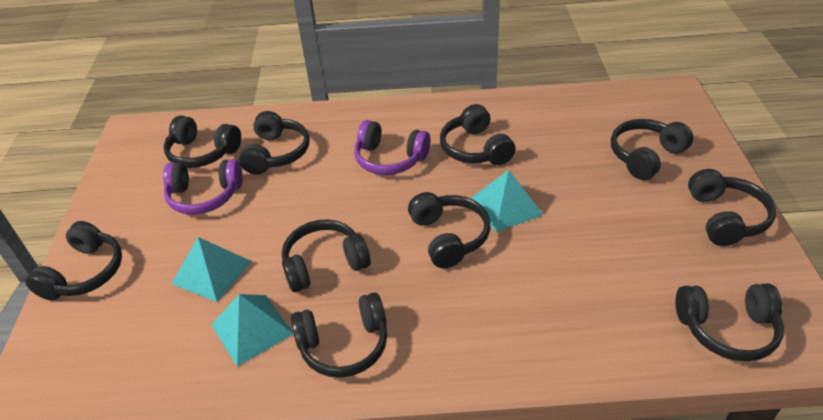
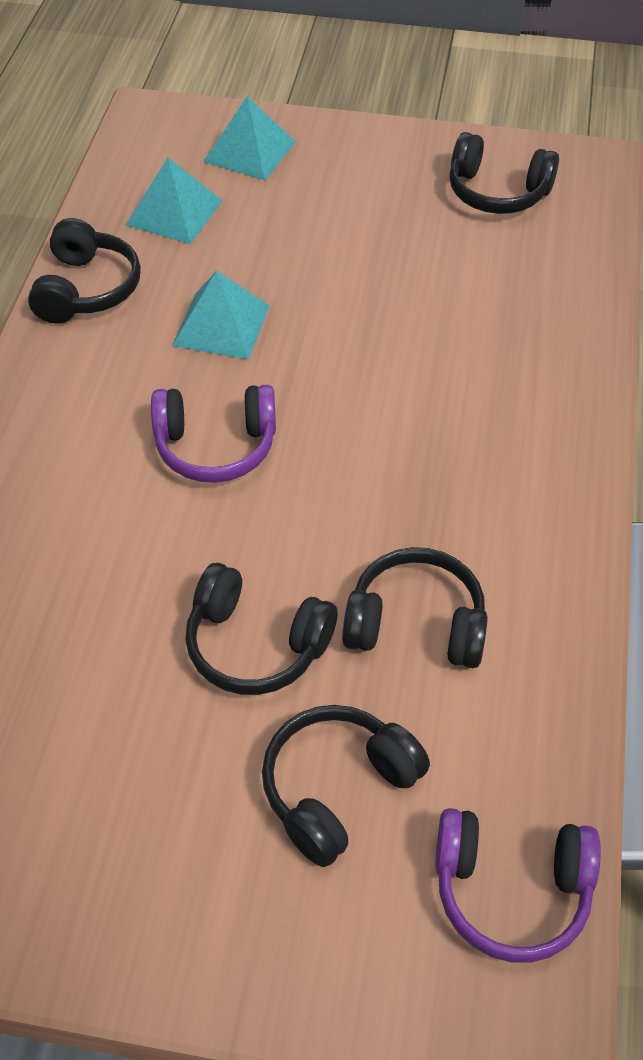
black headphones: [25,221,122,301] [164,115,241,168] [239,111,310,175] [282,220,371,292] [291,292,387,378] [408,192,490,268] [440,104,516,165] [611,119,693,180] [675,284,784,361] [688,169,776,246] = 10 -> [28,218,141,324] [185,563,337,695] [262,705,430,867] [342,547,488,668] [449,132,559,214] = 5

